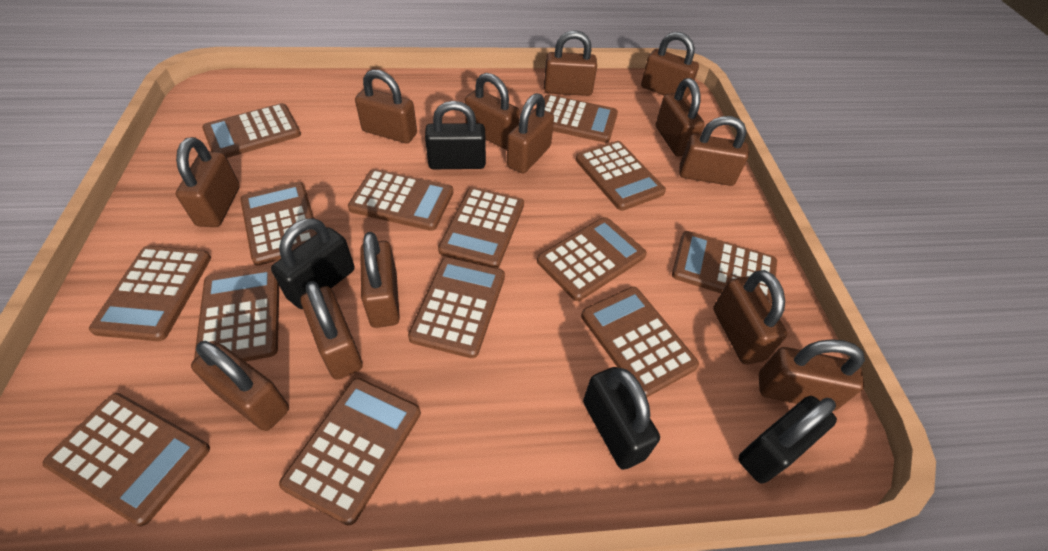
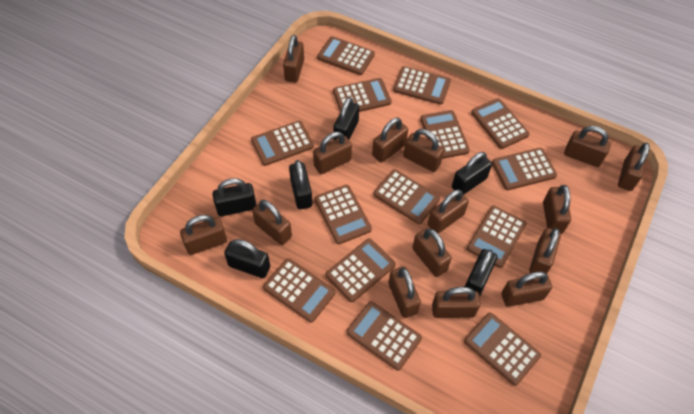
black padlock: [271,218,355,309] [425,101,486,169] [583,367,660,470] [738,396,837,483] = 4 -> [213,178,257,216] [224,239,270,278] [289,160,312,209] [333,97,359,140] [452,152,492,194] [465,249,498,296] = 6
brown padlock: [176,137,240,227] [191,341,289,431] [301,281,363,380] [355,69,417,143] [360,232,400,328] [465,73,520,149] [507,93,554,173] [544,30,597,96] [641,32,699,98] [656,78,705,156] [680,116,749,186] [713,270,787,365] [759,339,865,411] = 13 -> [180,215,227,255] [252,200,292,245] [283,35,304,83] [313,132,352,174] [372,118,408,163] [389,267,421,318] [404,129,444,172] [412,228,452,277] [428,190,469,233] [432,287,481,318] [502,272,552,307] [529,228,561,274] [543,185,571,234] [564,126,611,167] [618,143,650,191] = 15

